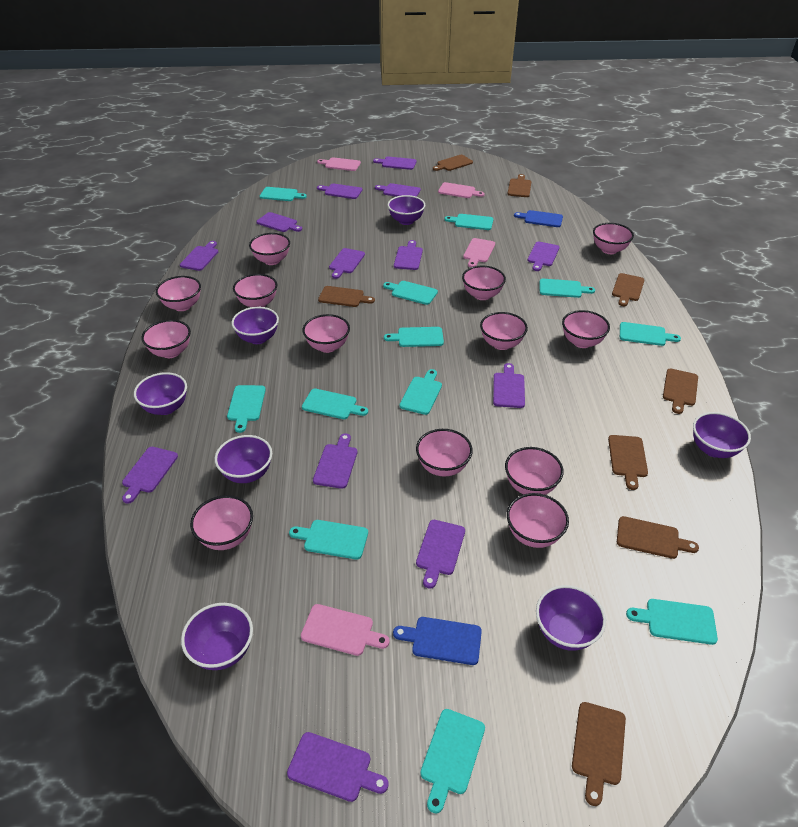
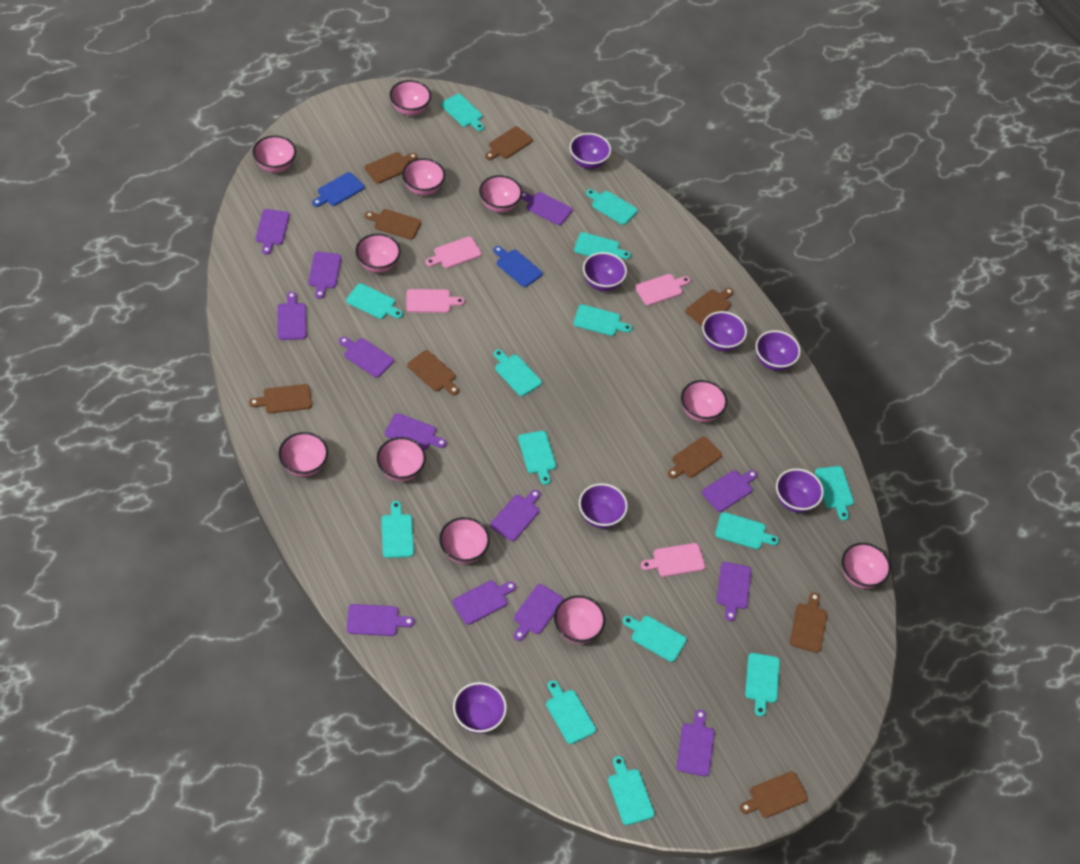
brown cutting board: [318,286,375,307] [433,155,473,171] [507,174,531,197] [572,702,626,806] [608,435,648,490] [612,273,645,306] [617,516,699,559] [663,369,698,414] = 8 -> [249,384,312,414] [365,152,417,184] [365,209,421,240] [407,350,459,395] [485,126,533,160] [668,437,722,479] [685,288,734,326] [740,771,808,818] [790,592,827,653] = 9
pink bowl: [142,320,191,358] [156,276,201,311] [190,495,253,550] [233,274,277,307] [249,233,290,265] [303,314,350,353] [416,429,473,476] [462,266,506,300] [480,312,528,350] [505,447,564,495] [507,493,569,548] [562,310,610,348] [593,223,634,254] = 13 -> [253,136,296,172] [278,432,328,477] [356,234,401,273] [377,437,426,481] [390,80,431,115] [402,158,445,195] [439,517,490,564] [479,175,522,213] [554,595,605,644] [681,380,727,422] [842,543,891,589] = 11
turquoise cutting board: [227,385,266,433] [260,187,307,201] [289,520,368,560] [302,389,368,419] [383,281,438,305] [384,327,444,347] [399,369,442,415] [420,709,485,814] [444,214,493,230] [540,279,595,298] [620,322,681,346] [626,599,718,645] = 12 -> [346,283,403,319] [381,501,414,558] [441,94,484,131] [494,349,542,396] [518,431,556,485] [546,680,596,744] [573,304,632,336] [574,232,631,259] [586,189,638,225] [608,756,655,825] [622,616,687,662] [715,512,779,549] [745,653,780,717] [815,466,854,521] = 14

